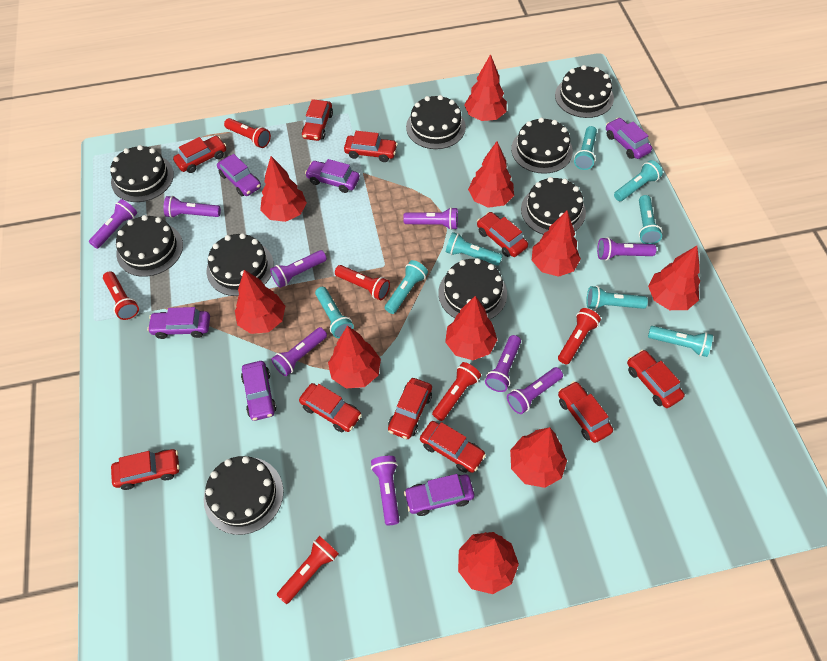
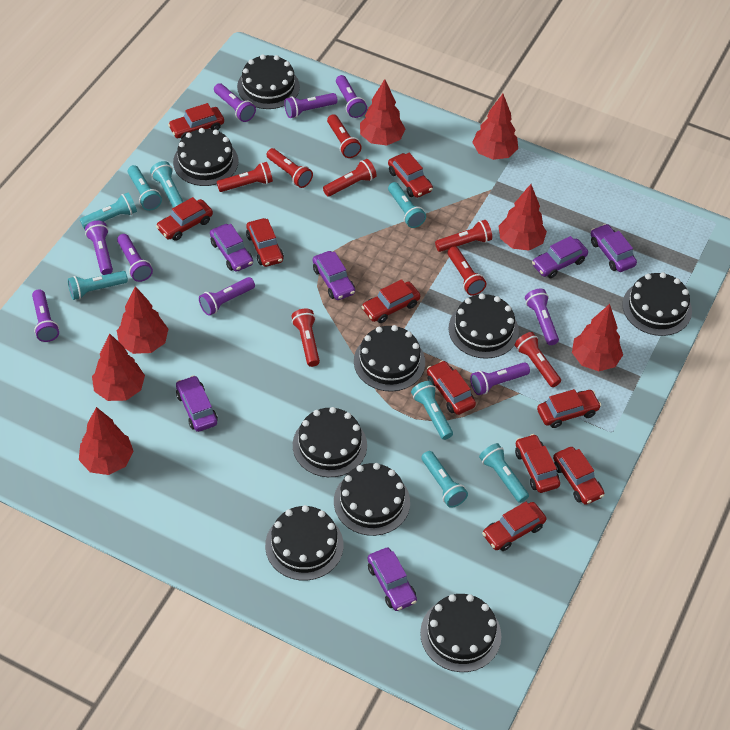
red flashlight: [103,271,139,320] [224,118,271,148] [277,536,339,604] [335,265,390,300] [432,362,481,421] [558,308,601,365] = 6 -> [217,162,273,192] [267,148,313,188] [292,308,320,367] [323,159,377,197] [327,114,362,158] [435,220,492,252] [448,246,486,296] [515,332,561,387] = 8
red tree: [235,270,285,334] [260,156,307,222] [328,326,381,388] [445,296,497,360] [458,532,519,594] [464,54,507,121] [468,141,514,208] [510,427,567,488] [532,211,581,277] [648,246,700,310] = 10 -> [79,407,134,475] [92,334,145,401] [117,286,168,354] [360,79,405,145] [472,94,518,160] [499,184,547,251] [572,304,623,371] = 7

